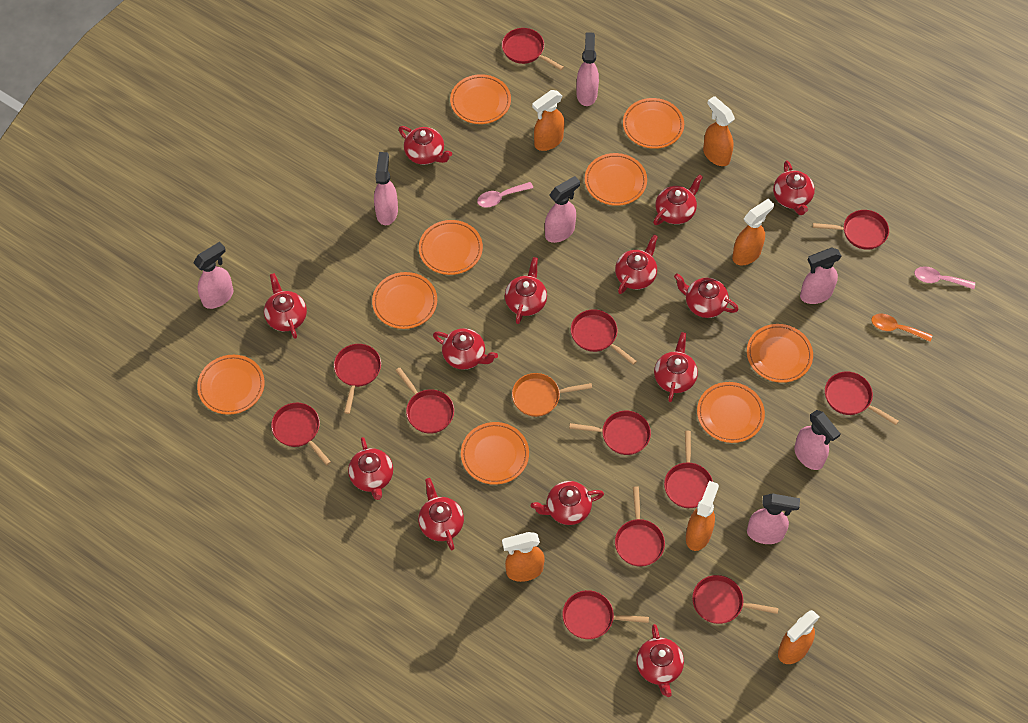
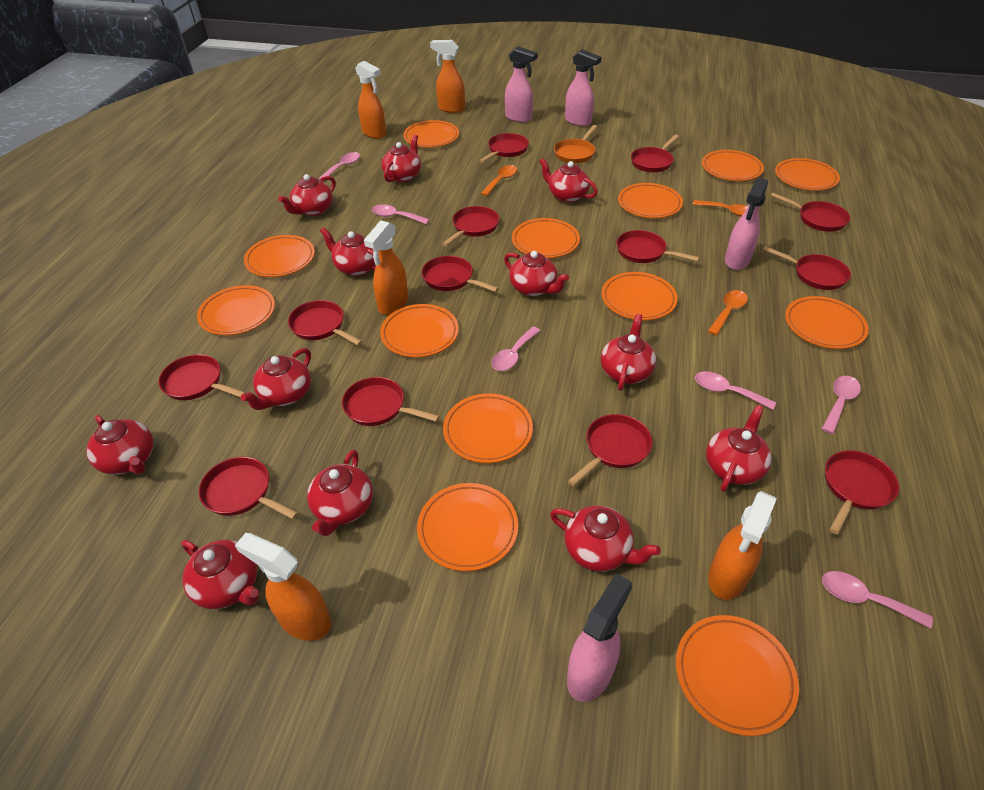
orange plate: [197,355,264,415] [372,272,437,329] [419,220,483,275] [450,74,511,124] [461,422,529,485] [585,153,647,206] [623,98,684,149] [697,382,765,443] [747,324,813,383] = 9 -> [197,285,275,335] [244,235,315,277] [380,304,459,357] [403,120,459,148] [417,483,518,571] [443,393,533,463] [512,218,580,258] [602,272,678,320] [618,183,683,218] [676,615,799,736] [702,150,764,181] [775,158,840,191] [785,296,869,349] = 13
orange spoon: [871,314,932,342] = 1 -> [480,165,517,196] [692,200,748,217] [708,290,748,335] = 3
orange spray bottle: [502,532,545,582] [532,90,565,151] [686,481,719,551] [703,96,735,166] [732,199,774,265] [778,610,819,664] = 6 -> [235,533,331,641] [355,61,386,139] [364,220,408,315] [430,40,465,113] [708,491,776,600] = 5
pink spoon: [477,182,533,207] [914,266,975,289] = 2 -> [318,152,360,181] [372,204,430,224] [491,327,540,371] [695,371,776,410] [822,376,861,434] [822,571,933,629] = 6
pink spray bottle: [193,242,233,309] [374,152,398,225] [545,176,580,243] [576,32,599,106] [747,493,800,544] [794,410,841,470] [800,248,842,304] = 7 -> [505,46,538,122] [565,49,601,126] [567,573,632,702] [725,178,768,270] = 4
red pan: [271,403,331,465] [334,344,381,414] [395,367,454,434] [502,28,564,70] [562,590,649,639] [569,411,651,455] [571,310,637,365] [615,486,665,567] [664,431,713,508] [692,575,779,624] [813,210,889,250] [825,371,899,425] = 12 -> [159,354,246,400] [199,457,298,520] [288,300,363,346] [342,377,440,426] [421,256,499,292] [442,206,499,246] [479,133,529,163] [568,414,653,486] [616,230,700,263] [631,135,679,172] [763,246,851,290] [771,193,850,232] [825,450,899,535] = 13
red teapot: [264,273,307,339] [348,437,393,500] [399,126,452,165] [418,478,464,550] [433,328,498,370] [505,257,547,324] [531,481,604,525] [615,235,658,294] [636,624,684,697] [653,174,703,225] [654,332,698,402] [674,273,739,318] [773,161,815,215] = 13 -> [86,415,154,475] [181,540,259,609] [241,348,311,410] [278,174,336,216] [307,449,373,536] [320,227,379,276] [381,135,421,182] [504,251,569,296] [539,158,598,203] [550,506,661,572] [601,314,656,391] [706,405,772,492] = 12

